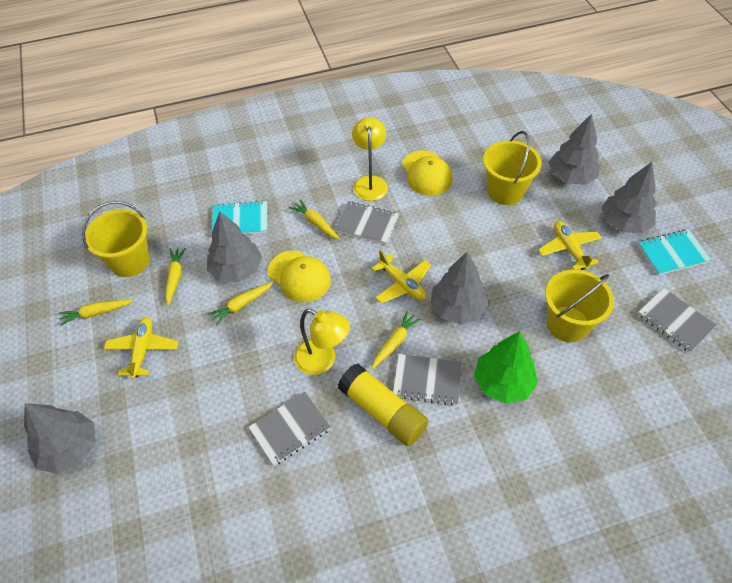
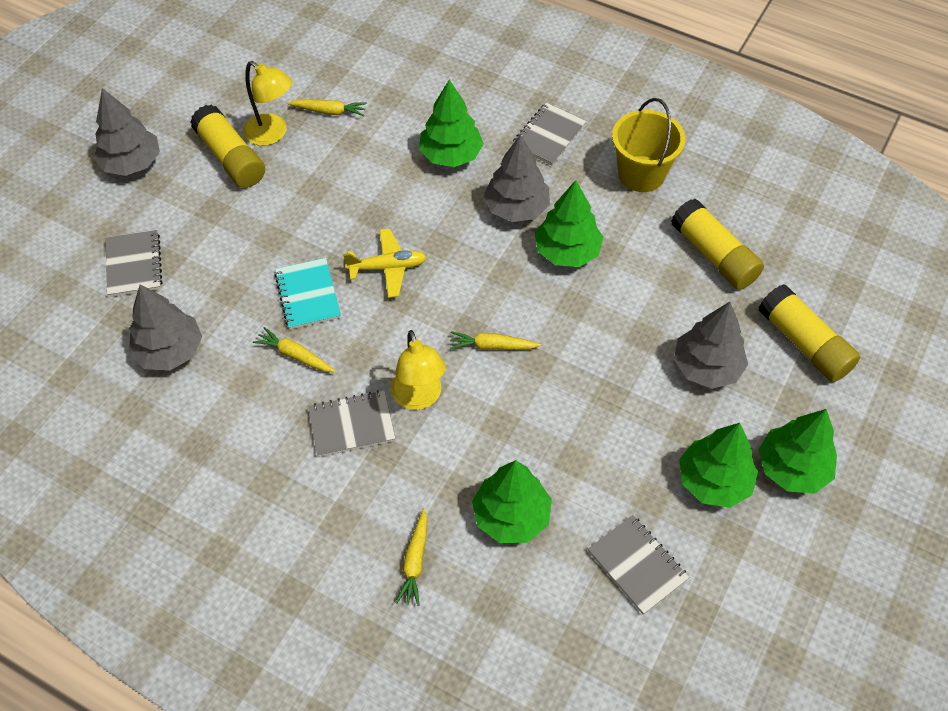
green tree: [474,331,538,404] = 1 -> [419,80,484,167] [472,460,552,543] [535,180,603,267] [679,423,758,508] [758,409,837,493] = 5
grey tree: [24,403,95,474] [207,211,262,282] [430,252,489,324] [549,114,600,185] [601,162,657,233] = 5 -> [94,88,160,176] [129,285,202,371] [483,134,550,222] [674,302,748,389] = 4
turquoise notebook: [212,200,267,235] [638,229,711,275] = 2 -> [274,258,341,329] = 1
yellow bucket: [82,201,150,277] [483,131,542,205] [545,270,614,342] = 3 -> [612,98,685,192] = 1
yellow cap: [268,250,331,302] [402,150,453,196] = 2 -> none = 0
yellow carrot: [59,299,134,326] [165,248,186,306] [208,282,273,325] [289,199,340,239] [371,311,421,369] = 5 -> [253,327,336,372] [288,100,367,116] [395,508,428,606] [450,331,541,350] = 4
yellow glue stick: [338,363,429,446] = 1 -> [190,104,265,188] [671,199,764,290] [758,284,860,382] = 3
yellow plane: [104,317,178,379] [371,250,431,303] [538,221,602,270] = 3 -> [343,228,427,298] = 1

